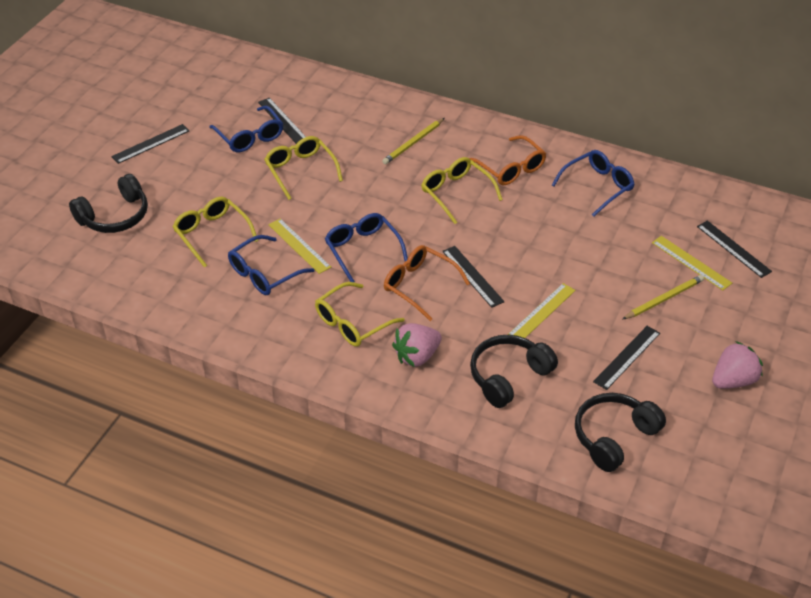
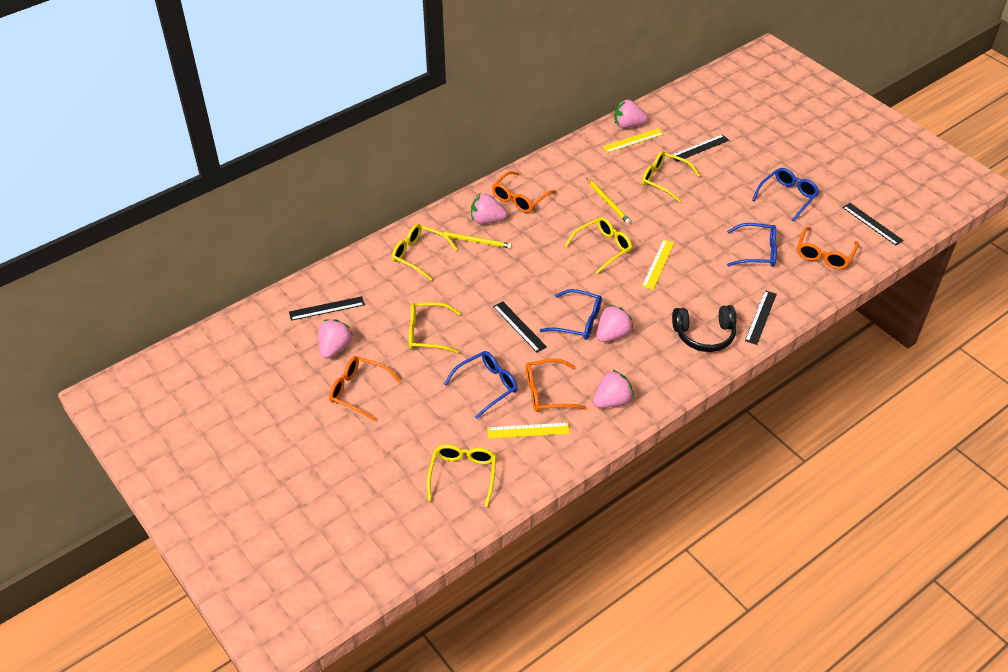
black headphones: [69,174,148,233] [470,335,558,408] [575,393,666,472] = 3 -> [672,305,737,352] = 1
orange glasses: [384,245,470,321] [469,135,546,185] = 2 -> [329,356,401,421] [492,171,556,213] [526,359,586,412] [797,227,859,269] = 4
pink strawberry: [392,323,442,367] [712,341,763,389] = 2 -> [318,319,353,359] [471,193,507,224] [593,369,634,408] [596,305,633,342] [614,100,648,128] = 5
yellow glasses: [173,197,258,268] [264,136,343,200] [315,282,405,347] [421,157,503,224] = 4 -> [392,224,458,280] [409,303,461,353] [427,444,496,507] [565,217,632,274] [642,151,700,203] = 5

